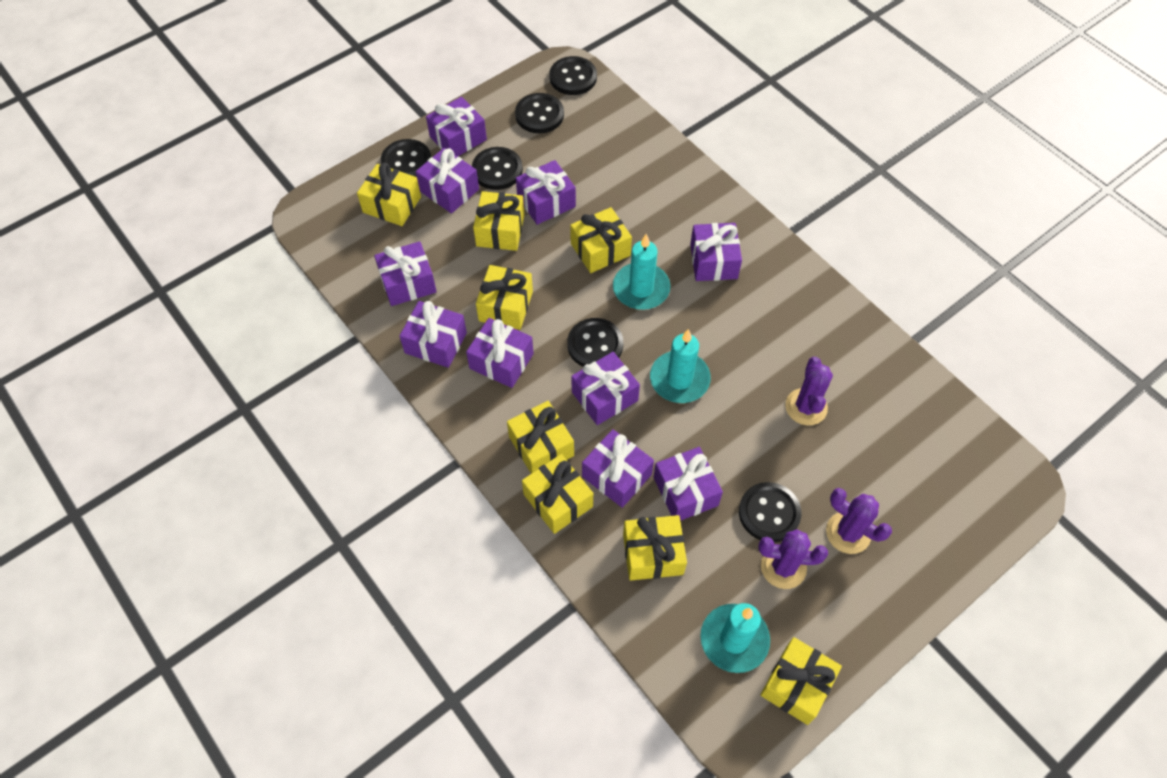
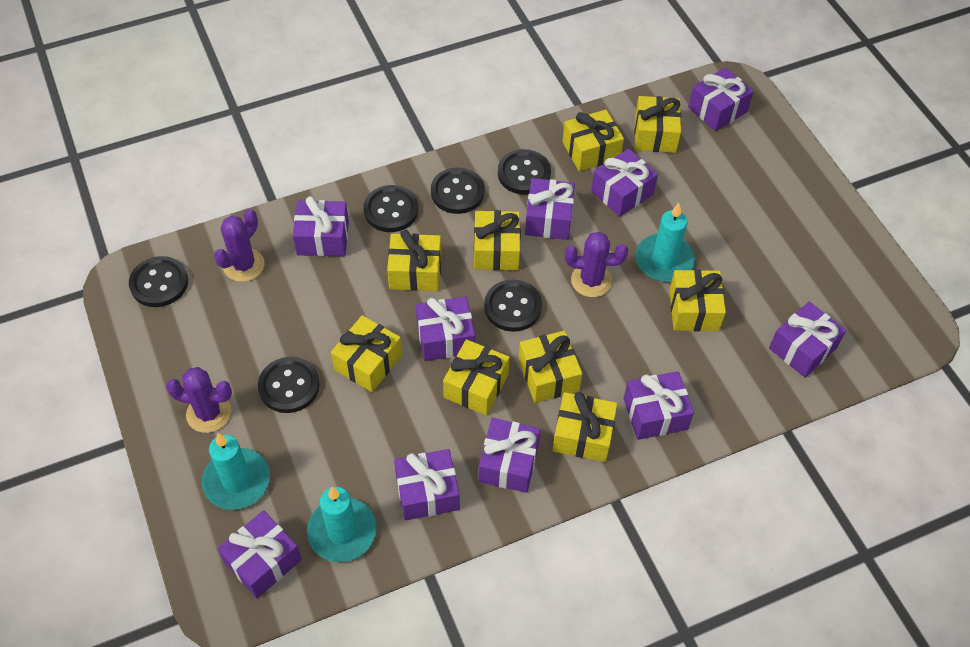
yellow gift: [357,163,421,226] [473,191,525,251] [476,265,533,330] [507,401,574,474] [522,454,593,534] [570,207,632,273] [623,515,687,581] [760,637,842,725] = 8 -> [331,315,402,392] [387,230,441,291] [443,339,510,416] [474,210,521,270] [518,331,582,403] [553,392,617,462] [562,110,624,171] [634,96,681,153] [669,269,726,331] = 9

